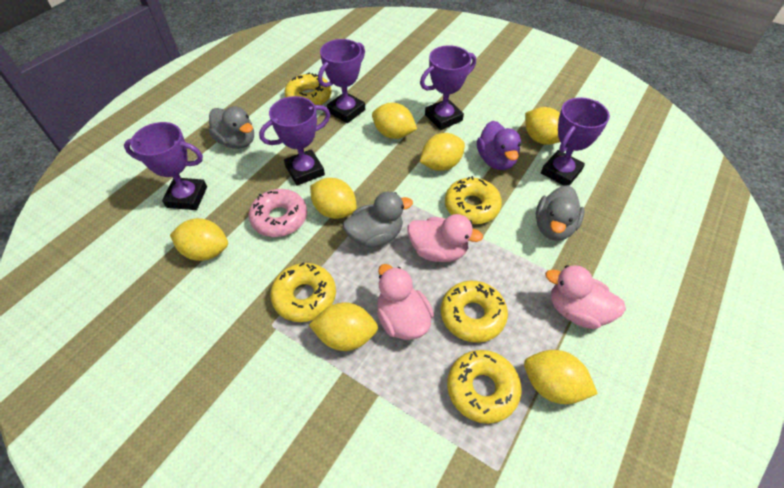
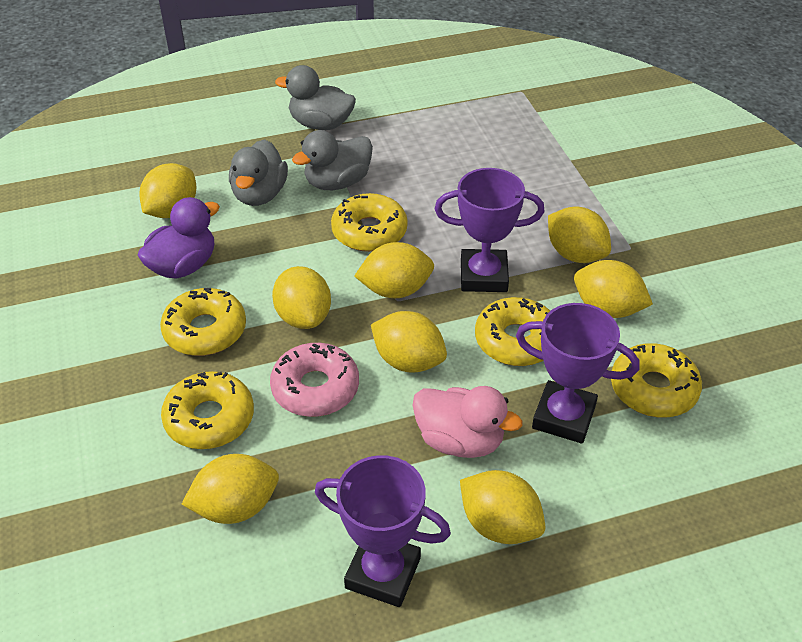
pink duck: [377,264,434,340] [408,214,483,262] [545,265,626,329] = 3 -> [412,386,523,458] = 1
purple trophy: [124,122,207,210] [259,96,330,186] [318,39,365,123] [420,45,476,130] [541,97,610,186] = 5 -> [315,455,451,607] [435,168,545,292] [516,303,640,444] = 3
yellow lemon: [170,218,228,261] [309,302,378,351] [310,178,357,219] [372,103,417,139] [420,133,465,171] [524,350,598,404] [525,107,560,145] = 7 -> [139,163,196,218] [182,454,279,524] [272,266,331,329] [354,242,434,298] [371,311,447,373] [460,470,546,544] [548,206,611,263] [574,260,653,318] = 8

